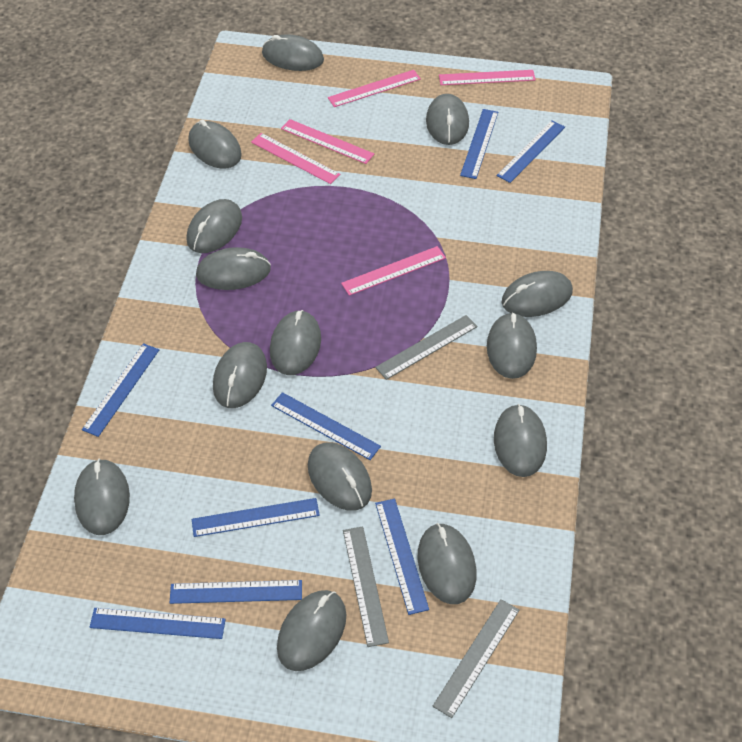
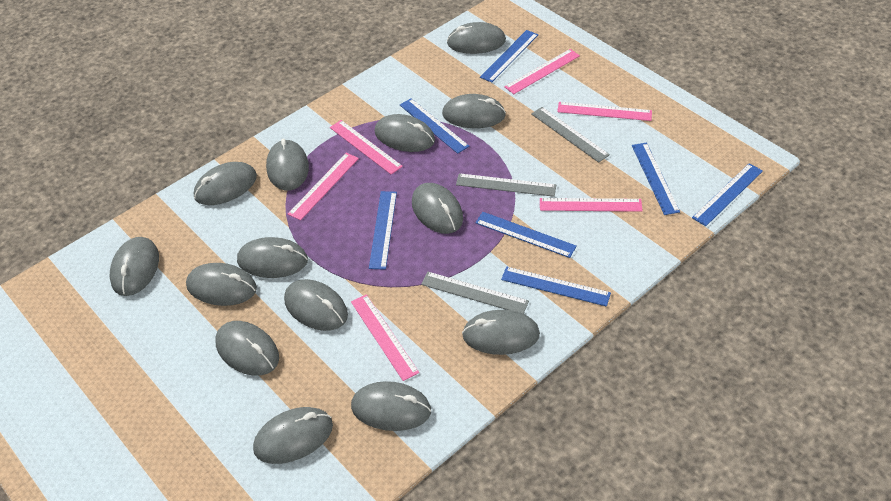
blue ruler: [82,343,159,437] [90,608,226,639] [170,580,302,604] [192,498,320,537] [271,392,381,460] [375,498,429,615] [460,109,498,179] [497,120,565,183] = 8 -> [369,191,397,270] [400,98,469,154] [475,212,577,258] [480,30,538,83] [501,267,611,307] [632,143,680,215] [692,163,763,226] = 7
pink ruler: [251,133,340,184] [281,119,374,164] [328,70,421,107] [341,246,446,296] [439,70,536,85] = 5 -> [288,153,359,221] [330,120,403,174] [351,294,419,381] [504,49,580,94] [540,198,643,212] [557,102,652,121] = 6

